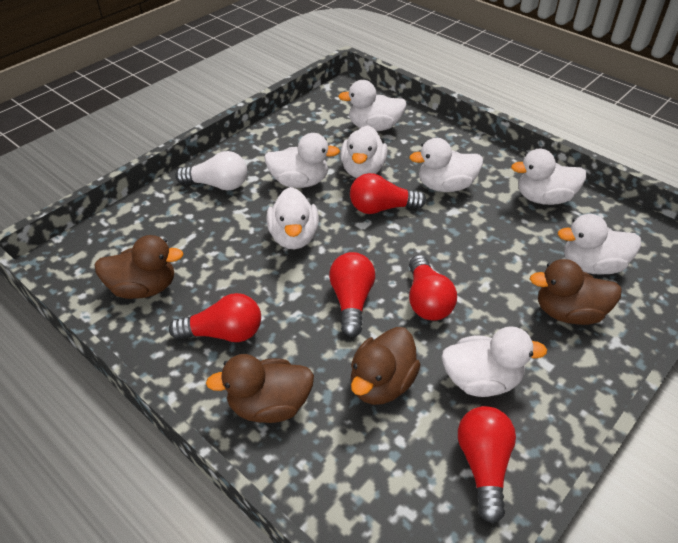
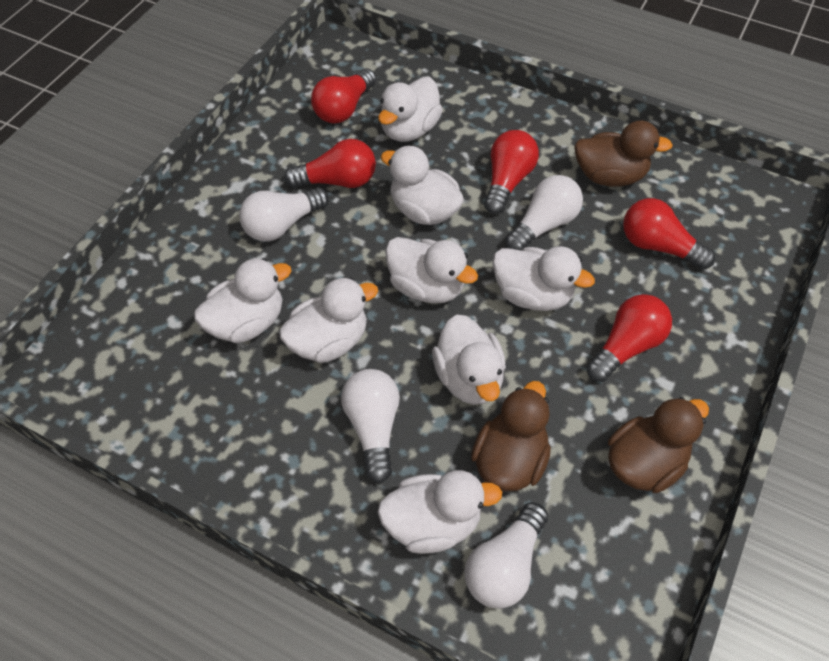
brown duck: [95,235,184,299] [206,354,314,423] [351,327,421,405] [530,259,622,325] = 4 -> [471,381,551,491] [574,121,673,187] [608,397,709,493] = 3
white light bulb: [175,151,247,191] = 1 -> [239,187,329,242] [341,369,400,483] [465,502,548,609] [505,175,583,250] = 4

